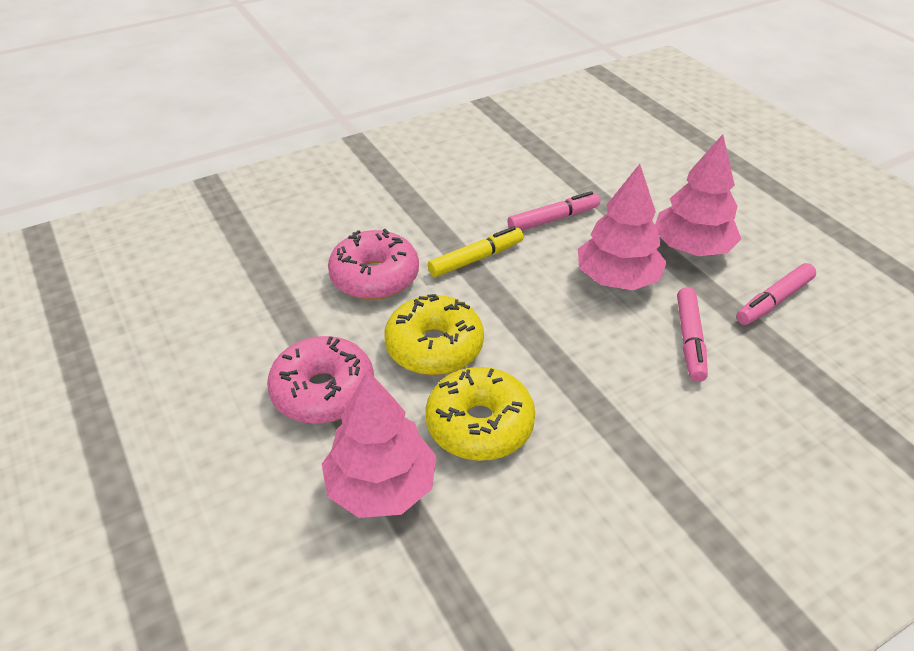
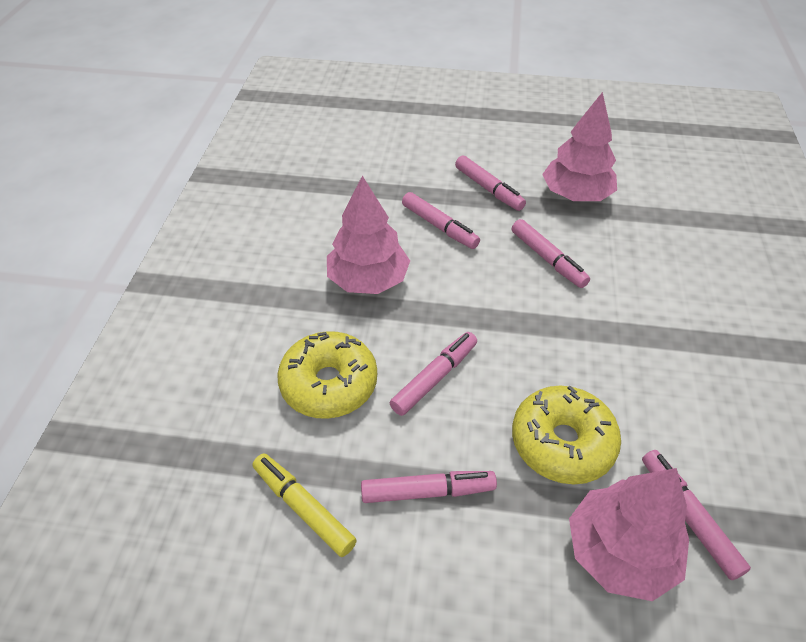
pink donut: [267,336,374,424] [328,229,419,300] = 2 -> none = 0
pink marker: [507,191,600,230] [677,287,708,382] [736,263,816,325] = 3 -> [361,471,497,503] [390,332,477,416] [402,192,480,249] [455,155,526,211] [512,219,590,288] [642,450,751,580] = 6

